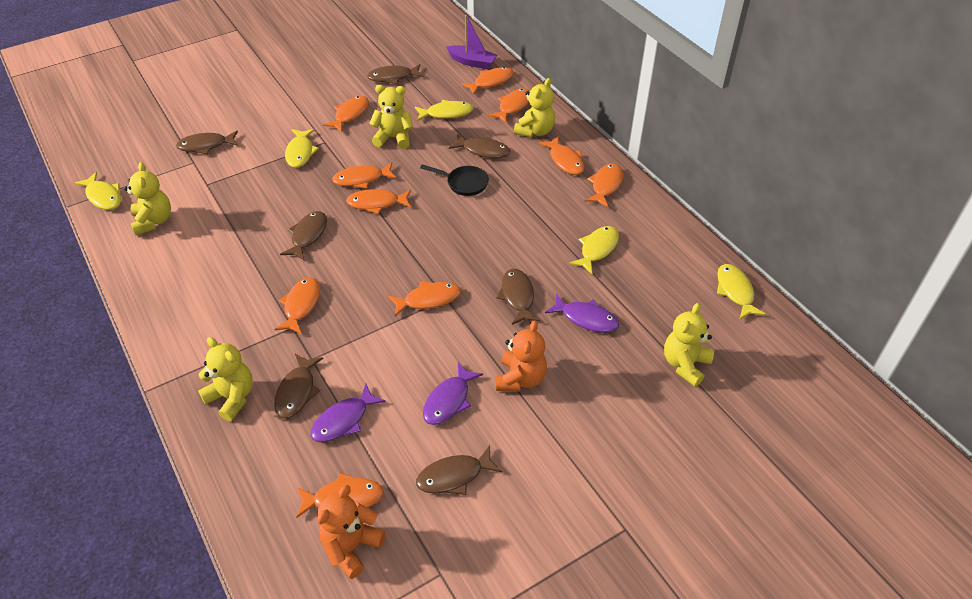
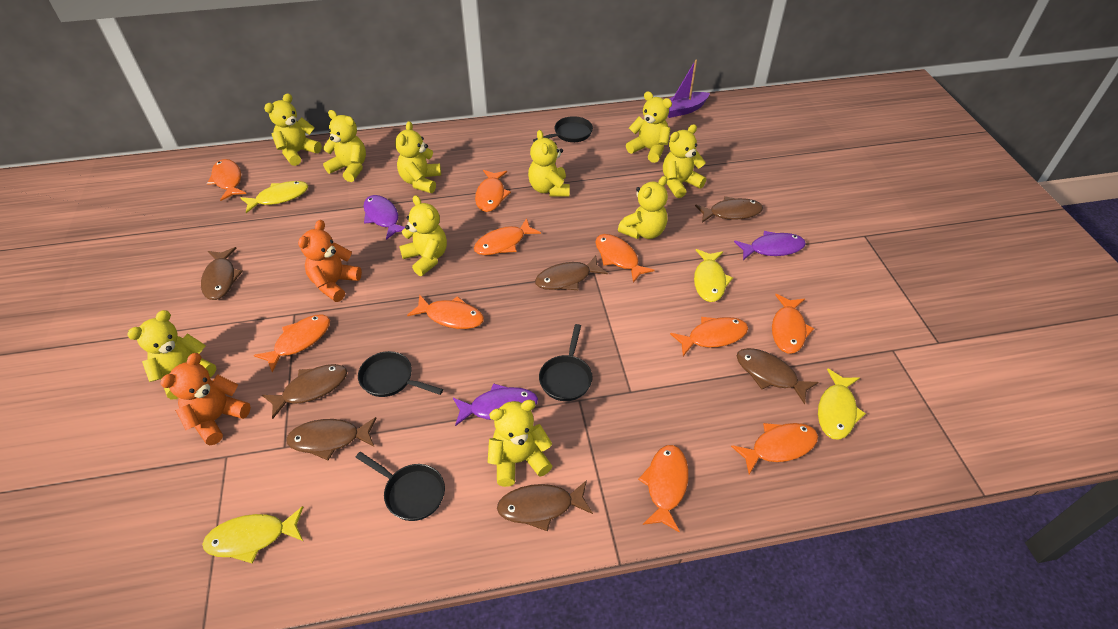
black pan: [420,165,489,196] = 1 -> [355,452,445,521] [358,351,443,397] [533,116,593,142] [539,324,593,401] = 4
yellow fish: [74,172,121,210] [285,129,319,168] [415,100,473,121] [569,226,619,275] [717,264,766,320] = 5 -> [202,506,303,563] [240,181,308,213] [694,249,733,302] [818,368,866,440] = 4
yellow teddy bear: [124,162,171,235] [198,337,253,421] [369,85,413,149] [514,78,555,137] [664,303,714,387] = 5 -> [127,310,216,399] [264,93,322,166] [323,110,366,182] [395,121,441,193] [399,195,447,276] [488,400,552,487] [528,130,570,197] [618,176,668,239] [626,91,672,163] [663,124,706,198] = 10

